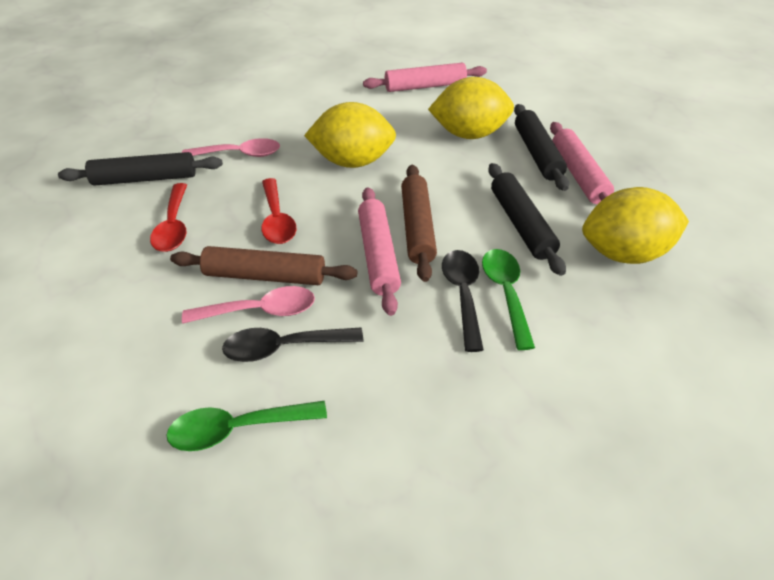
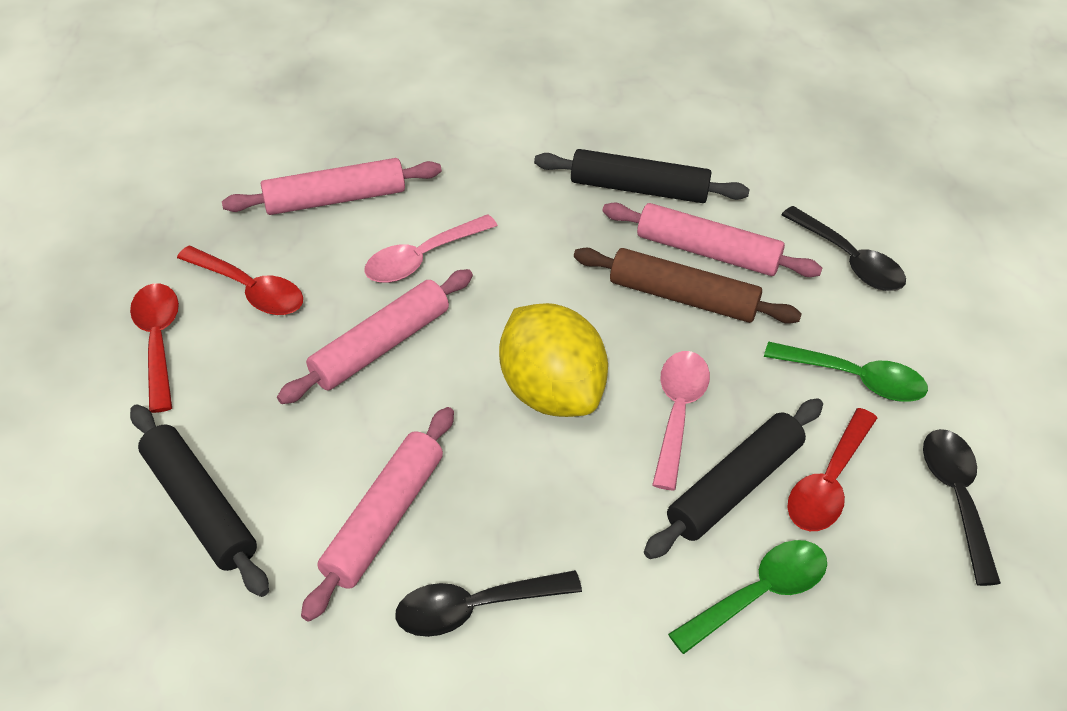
black spoon: [222,328,363,362] [442,250,484,352] = 2 -> [395,570,582,637] [781,206,906,291] [923,429,1001,586] = 3
brown rolling pin: [170,246,357,285] [401,165,437,282] = 2 -> [574,248,802,324] = 1
pink rolling pin: [358,187,401,316] [363,63,487,92] [550,122,614,204] = 3 -> [222,158,442,215] [277,269,473,404] [301,407,454,622] [602,202,822,277] = 4
red spoon: [150,183,187,252] [262,178,296,244] = 2 -> [130,283,179,413] [177,246,303,315] [787,408,877,531] = 3
yellow lemon: [304,102,396,168] [428,77,514,139] [582,187,689,264] = 3 -> [499,303,608,417] = 1

